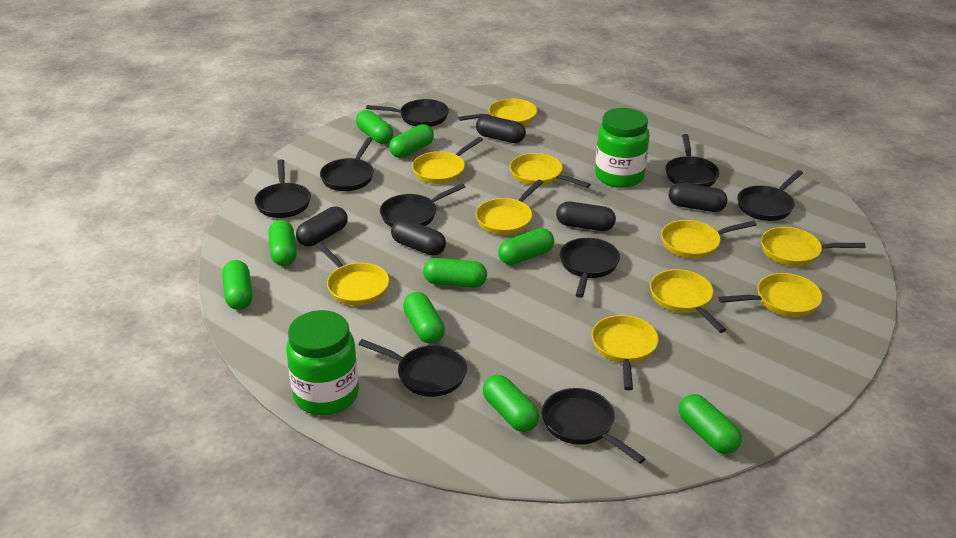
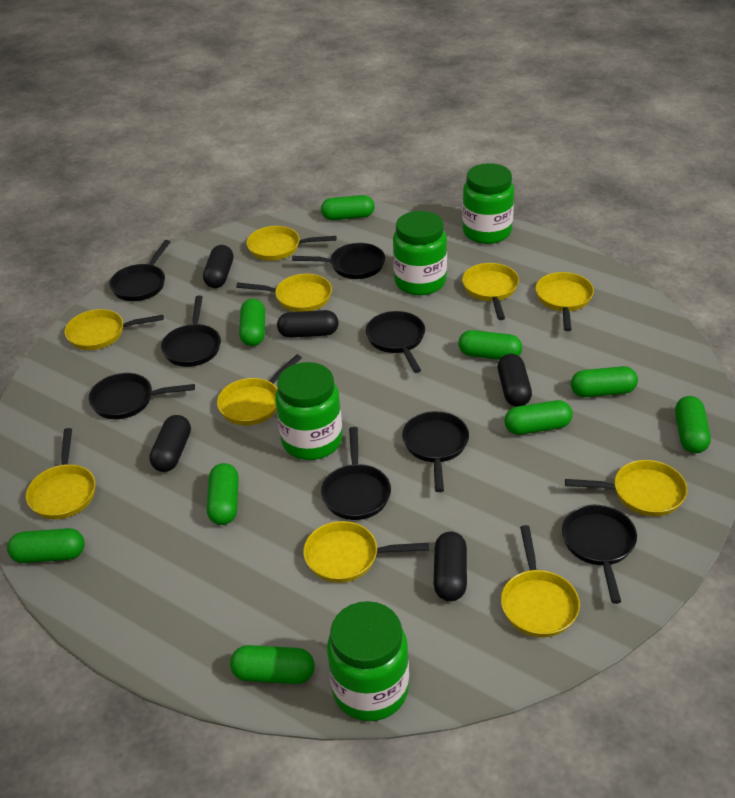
black pan: [254,159,311,218] [320,137,374,191] [358,339,467,397] [366,99,449,127] [380,183,465,227] [542,388,646,464] [560,238,620,298] [665,134,719,187] [737,170,803,221] = 9 -> [89,373,195,419] [109,240,170,301] [161,295,221,367] [292,243,385,279] [321,427,391,520] [366,311,425,373] [402,411,469,492] [562,505,637,604] = 8
green jar: [286,310,359,415] [595,108,650,188] = 2 -> [275,362,342,460] [327,601,409,721] [393,211,447,296] [462,163,514,244] = 4

